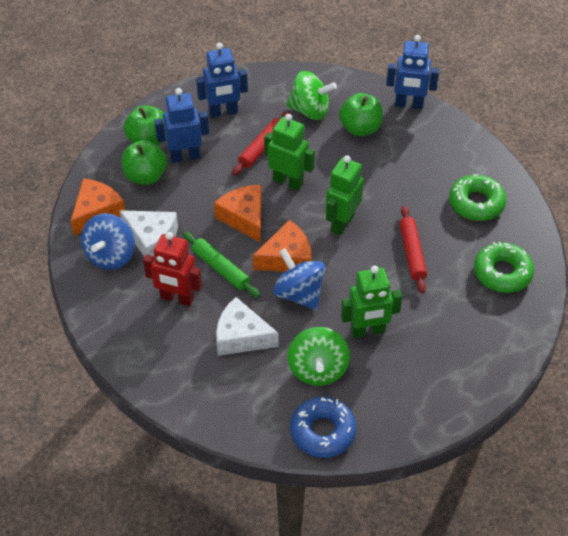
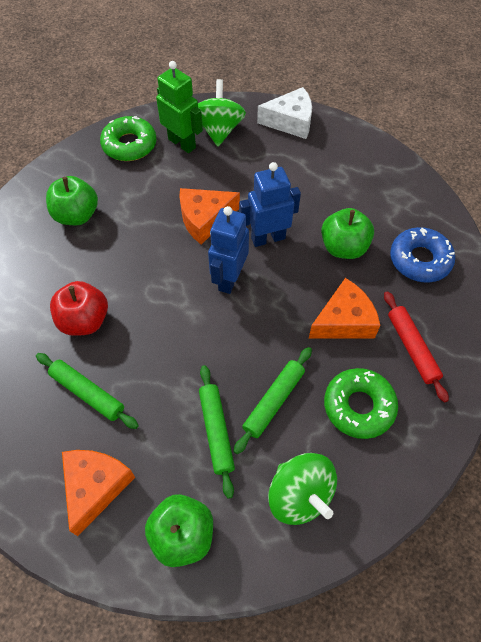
blue robot: [154,88,209,163] [196,43,248,118] [386,35,439,109] = 3 -> [208,206,249,294] [239,162,301,247] = 2
blue spinning top: [81,213,135,270] [273,248,325,310] = 2 -> none = 0
green robot: [264,114,315,191] [326,155,364,235] [341,265,402,338] = 3 -> [156,61,203,153] = 1
green rolling pin: [183,232,260,297] = 1 -> [36,353,139,429] [199,365,235,499] [233,347,312,454] = 3
red apple: none = 0 -> [50,281,108,336] = 1
red robot: [143,232,202,306] = 1 -> none = 0
red rolling pin: [232,111,291,175] [400,206,427,293] = 2 -> [384,291,449,403] = 1
white cheese: [119,210,178,257] [216,297,278,356] = 2 -> [257,87,312,139] = 1

